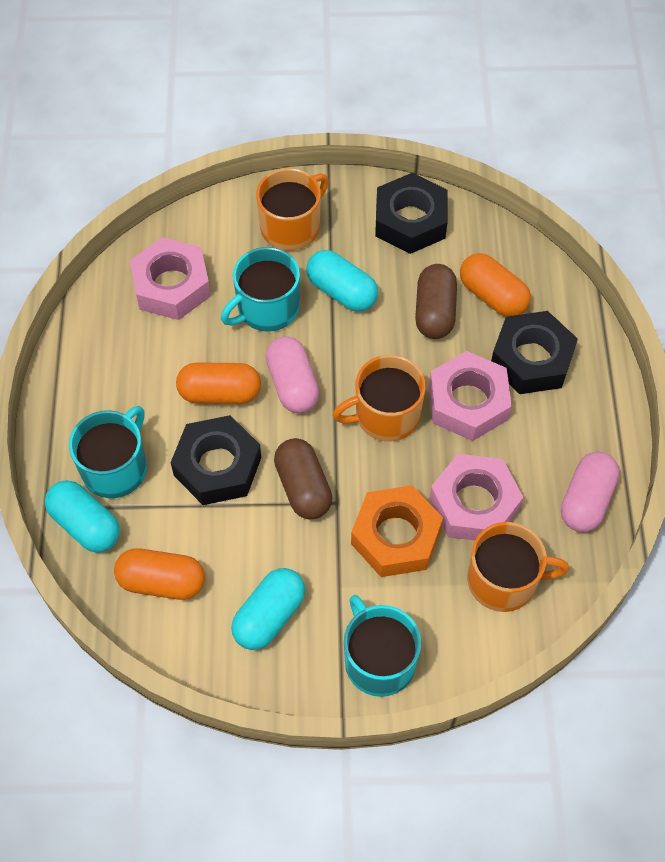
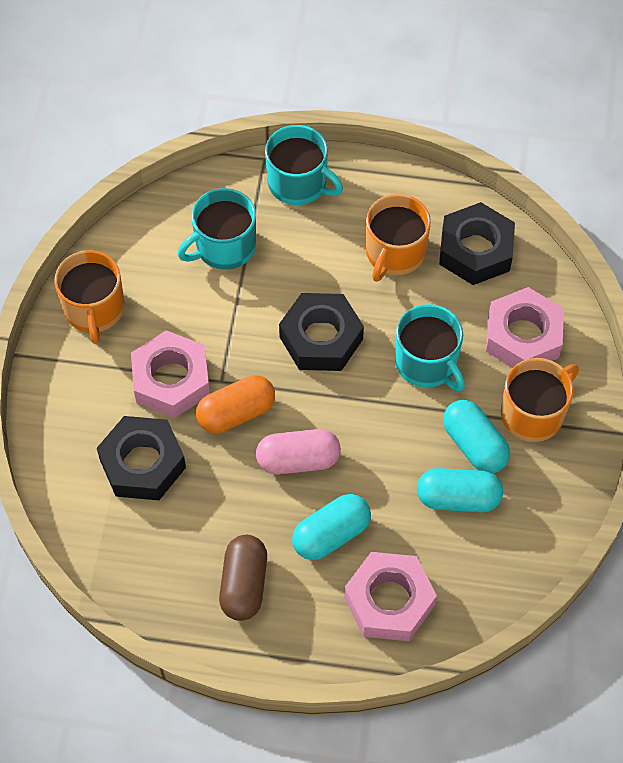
brown capsule: [274,438,332,519] [415,264,457,339] = 2 -> [219,535,267,621] = 1
orange capsule: [114,548,205,600] [176,362,261,404] [460,253,531,317] = 3 -> [196,375,275,433] = 1
orange nut: [351,485,443,577] = 1 -> none = 0
pink capsule: [266,336,319,413] [561,452,620,532] = 2 -> [256,429,341,475] = 1

